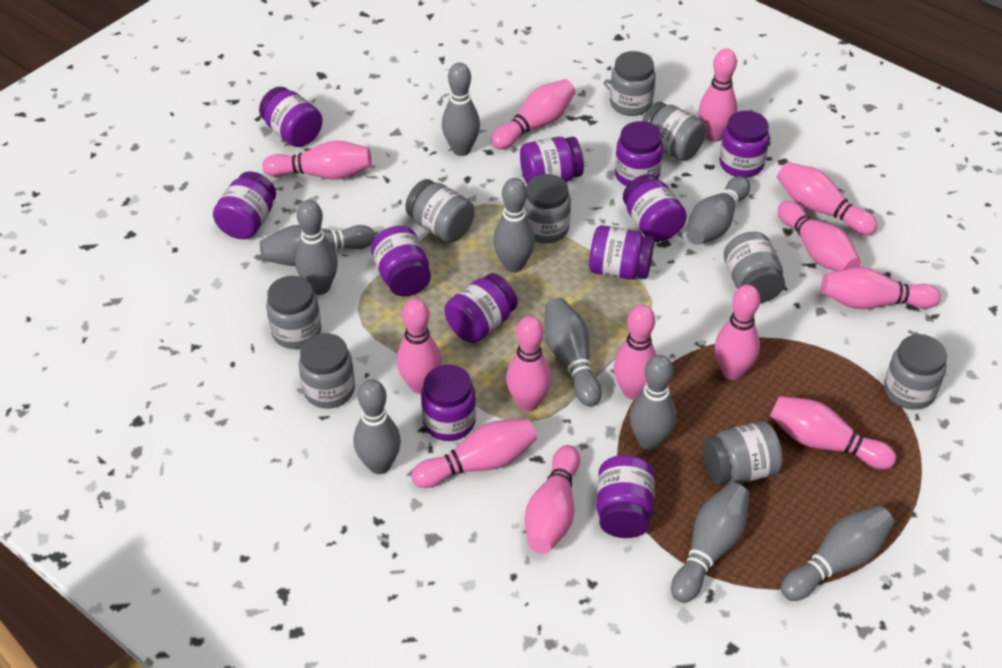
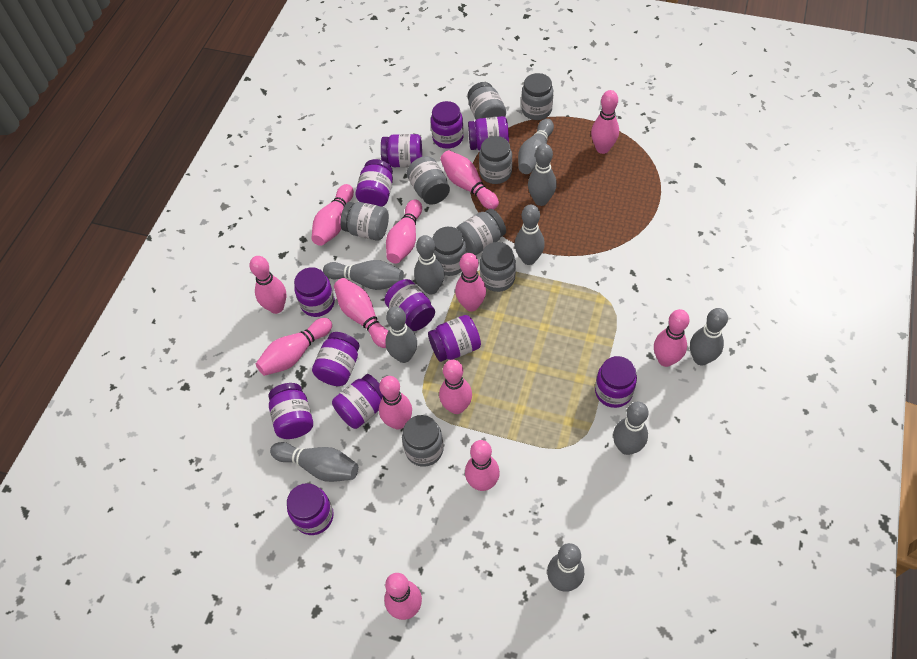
purple jar: [213,171,276,239] [259,87,323,147] [371,226,431,297] [421,365,476,441] [445,273,517,343] [520,137,584,184] [589,225,654,280] [597,455,655,538] [615,121,663,186] [623,174,687,242] [719,111,770,178] = 11 -> [269,383,313,439] [287,483,334,535] [294,267,335,317] [312,332,360,386] [332,374,383,429] [355,159,393,207] [381,134,422,168] [384,279,435,331] [428,315,481,362] [431,101,464,149] [468,116,509,151] [595,356,637,408] = 12

